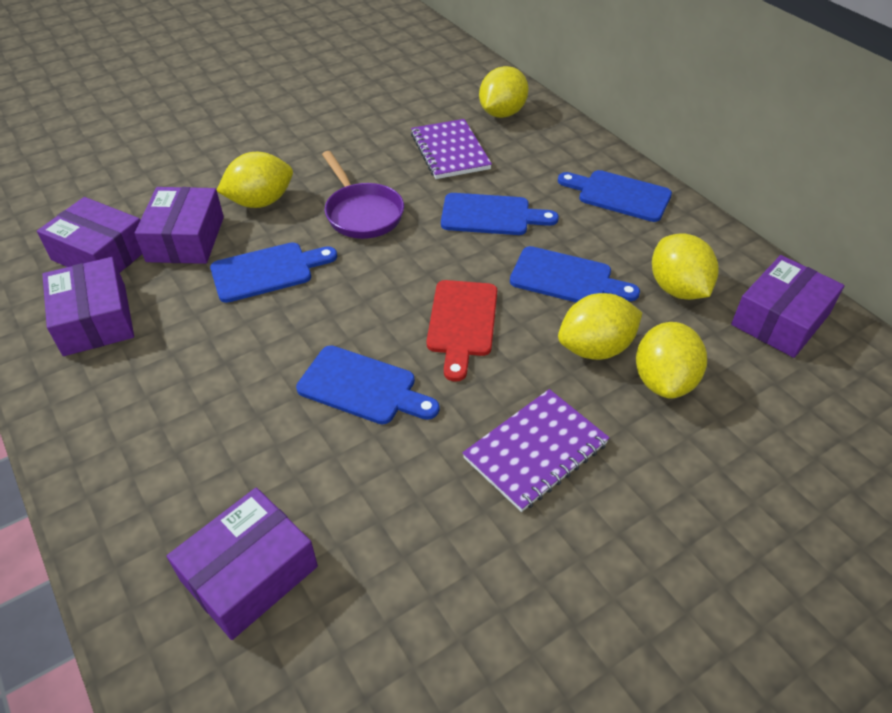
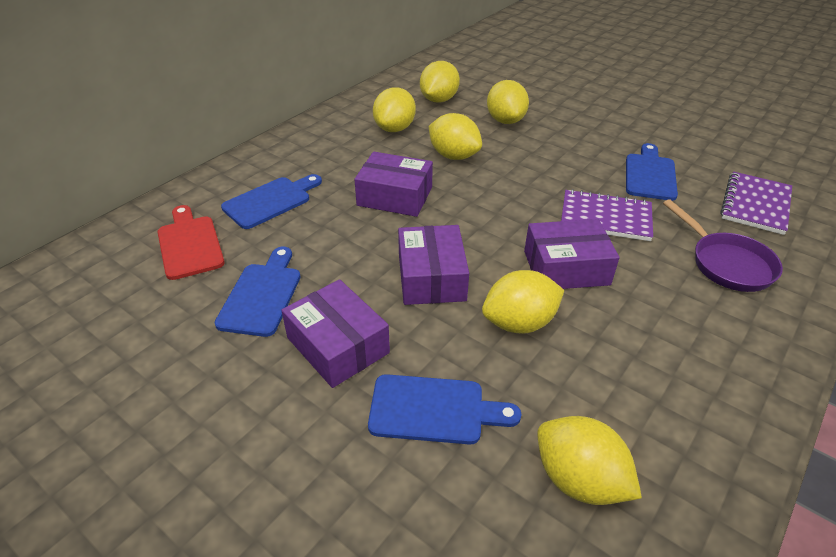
blue cutting board: [210,242,337,303] [296,345,440,425] [441,193,559,235] [510,246,640,302] [558,170,672,222] = 5 -> [214,247,301,337] [221,174,322,229] [368,374,521,445] [626,143,678,201] = 4
purple box: [37,197,142,273] [42,257,134,356] [135,187,224,264] [167,488,318,640] [731,255,845,358] = 5 -> [281,279,390,388] [354,152,433,217] [398,225,469,305] [524,219,619,289] = 4
yellow lemon: [217,152,293,208] [479,66,529,118] [558,293,642,360] [636,322,707,399] [652,233,719,300] = 5 -> [373,87,416,132] [420,61,460,103] [429,113,482,160] [482,270,564,334] [487,80,529,124] [537,416,642,505] = 6

